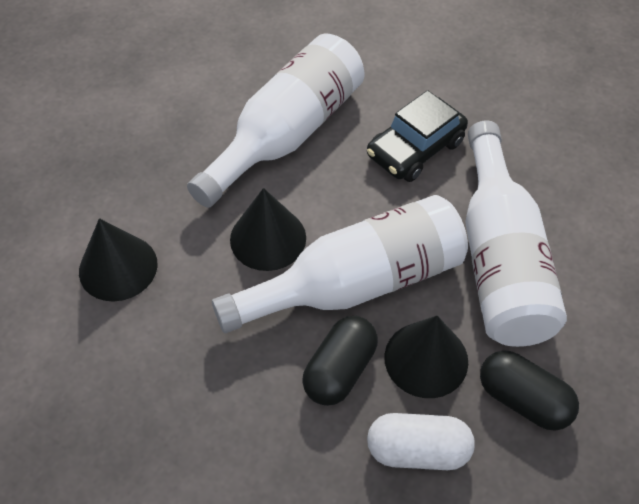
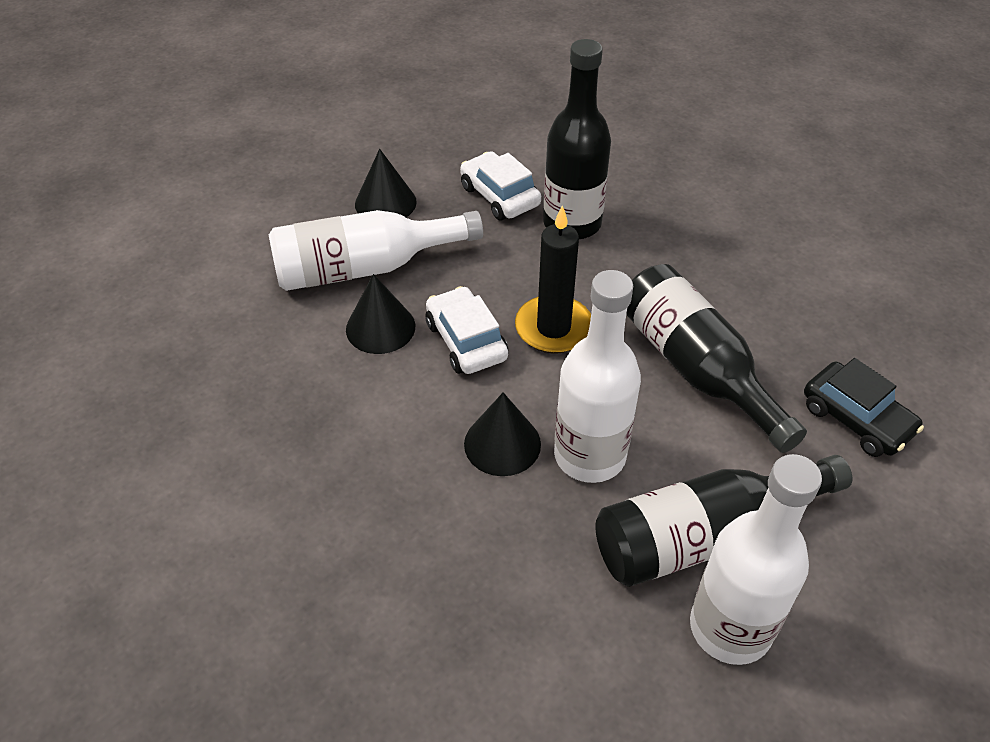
black bottle: none = 0 -> [543,39,611,240] [595,455,853,587] [626,264,807,453] = 3
black candle: none = 0 -> [515,205,591,354] = 1
black capsule: [302,316,378,406] [480,350,579,431] = 2 -> none = 0
white capsule: [367,413,475,470] = 1 -> none = 0
white car: none = 0 -> [426,286,509,374] [460,151,541,220] = 2

